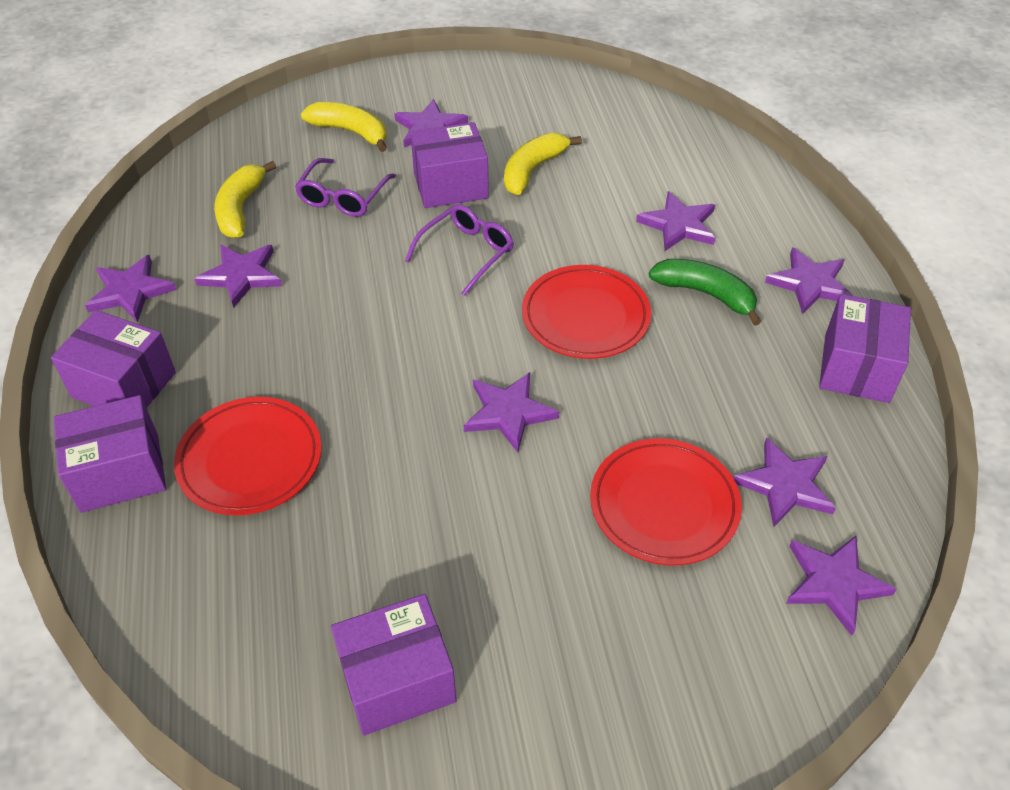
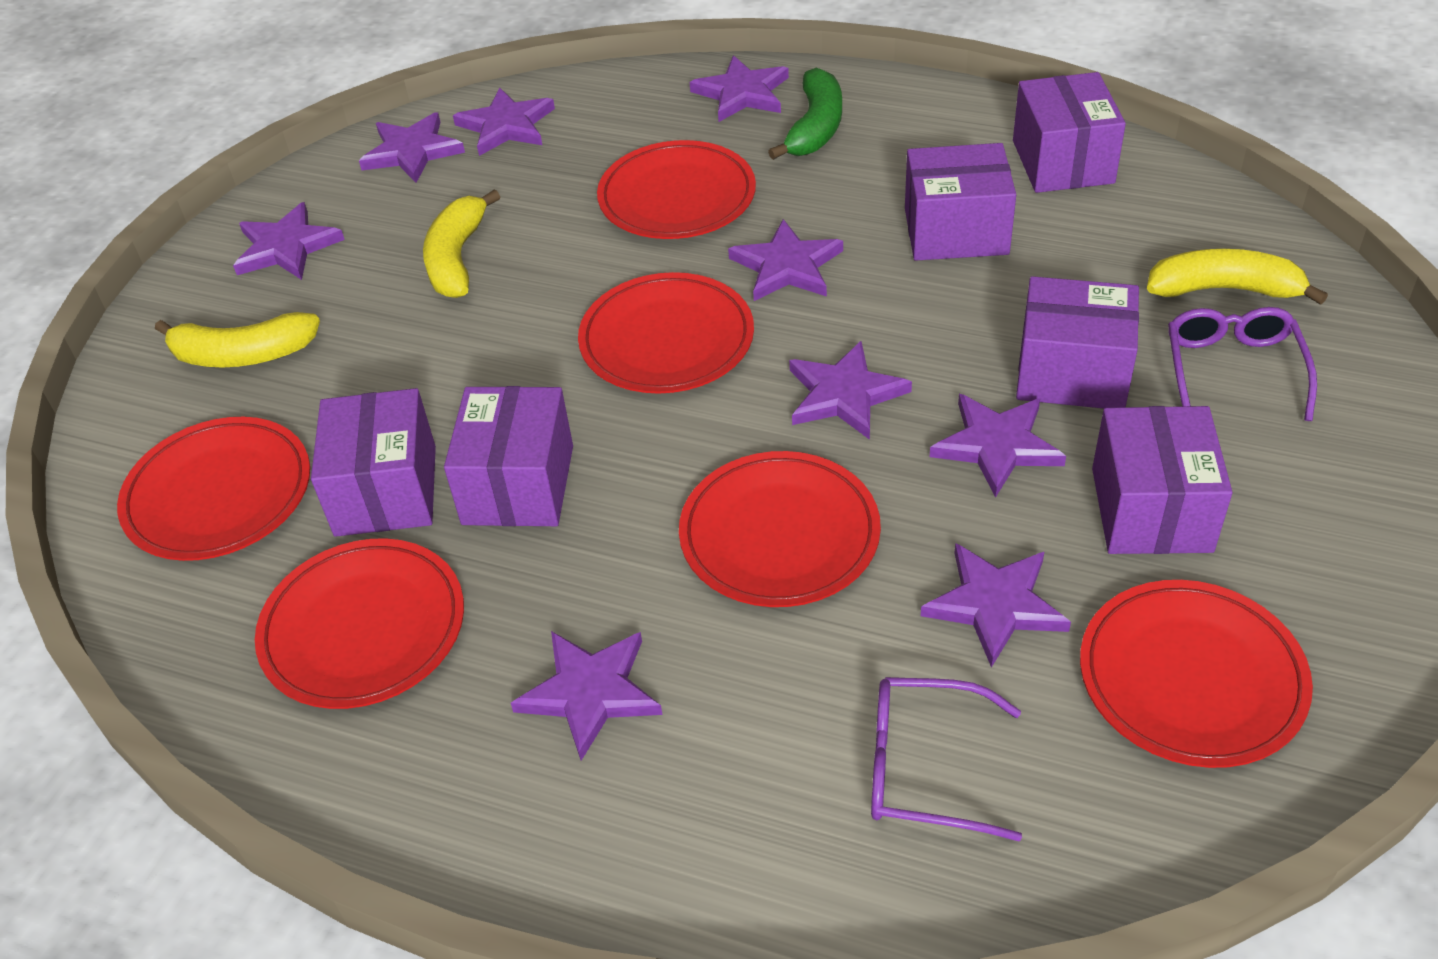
purple box: [51,310,176,408] [54,395,166,513] [331,594,456,736] [410,122,489,208] [819,294,911,403] = 5 -> [311,388,436,537] [444,386,573,526] [905,143,1016,261] [1013,72,1126,193] [1016,276,1139,408] [1092,406,1233,554] = 6
purple star: [85,255,176,322] [194,244,282,308] [394,99,468,147] [464,372,559,452] [636,191,715,251] [733,437,836,527] [765,247,853,314] [786,536,897,636] = 8 -> [233,202,345,280] [359,112,465,183] [453,87,555,156] [511,631,662,761] [690,55,789,122] [728,219,843,301] [789,341,912,440] [921,543,1071,668] [930,394,1066,498] = 9
red plate: [174,397,321,515] [522,265,651,359] [590,438,742,565] = 3 -> [117,417,310,561] [255,538,464,709] [578,272,754,394] [597,140,756,239] [679,451,881,607] [1080,580,1313,768] = 6

